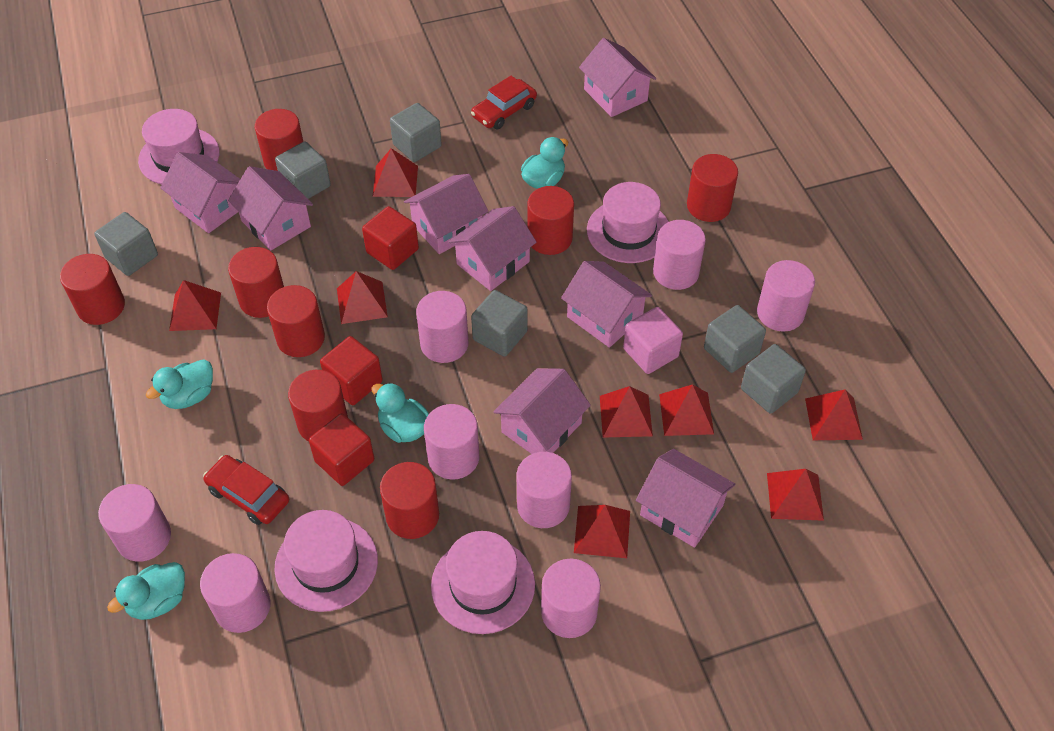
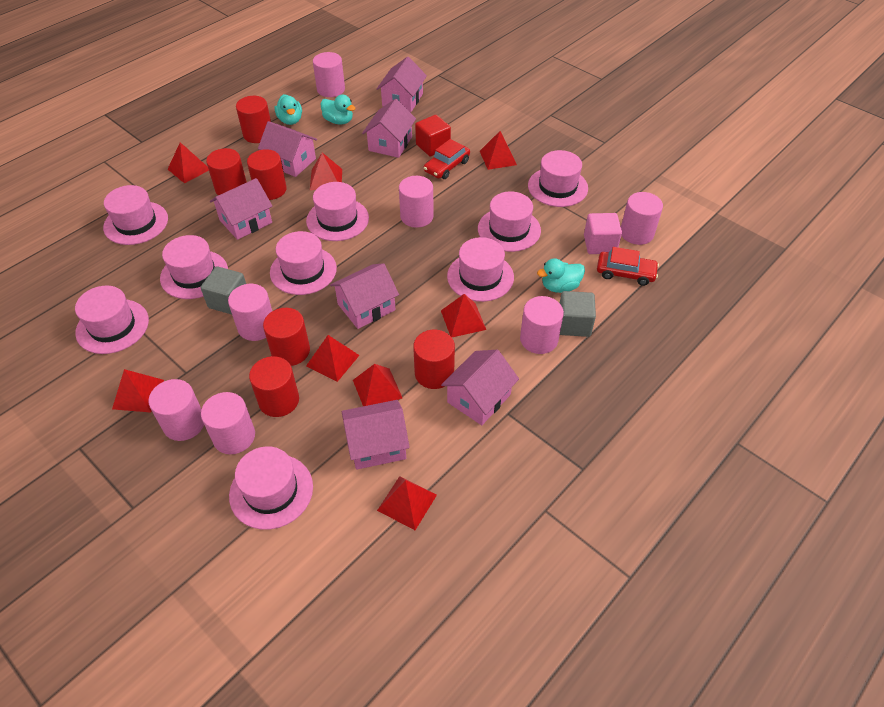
grey cube: [94,212,158,276] [275,141,331,199] [390,103,442,162] [471,290,528,357] [704,305,766,373] [741,344,806,414] = 6 -> [201,266,246,315] [560,291,596,337] = 2
pink cylinder: [98,484,171,562] [200,553,271,633] [416,291,469,363] [424,404,479,480] [517,452,572,528] [541,559,601,638] [653,220,706,290] [757,260,815,332] = 8 -> [148,379,204,441] [201,392,255,454] [228,284,272,341] [313,52,345,97] [399,176,434,228] [520,296,564,354] [621,192,663,245] = 7
pink hat: [138,109,220,184] [274,510,378,612] [431,531,535,634] [587,182,669,263] = 4 -> [75,286,149,354] [103,185,168,245] [160,235,228,299] [229,446,313,530] [270,231,337,295] [306,182,369,241] [447,237,514,302] [478,191,541,252] [528,150,588,207] = 9
pink house: [160,152,240,233] [228,166,313,251] [404,174,488,254] [448,206,536,291] [493,368,591,454] [561,261,652,348] [579,38,656,117] [636,449,735,548] = 8 -> [210,178,273,240] [258,121,317,177] [330,263,399,329] [342,400,410,470] [362,99,416,158] [377,57,427,112] [441,350,519,425] = 7
red cube: [309,413,374,486] [320,336,383,405] [362,206,419,270] = 3 -> [415,115,451,156] = 1
red cylinder: [60,254,125,325] [228,247,284,318] [255,109,303,171] [267,285,325,357] [288,370,348,441] [380,462,439,539] [527,186,574,255] [687,154,738,222] = 8 -> [206,148,247,195] [236,96,271,143] [247,149,287,200] [249,356,299,417] [263,308,310,366] [413,330,455,389] = 6
turquoise duck: [107,562,185,620] [146,359,213,409] [371,383,429,443] [521,137,568,189] = 4 -> [275,94,302,125] [321,94,355,124] [537,258,585,293] = 3

